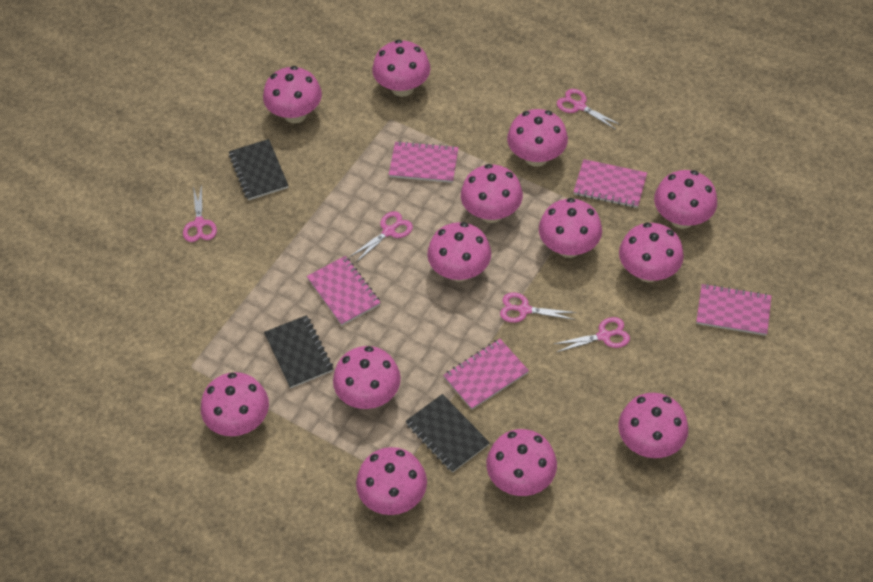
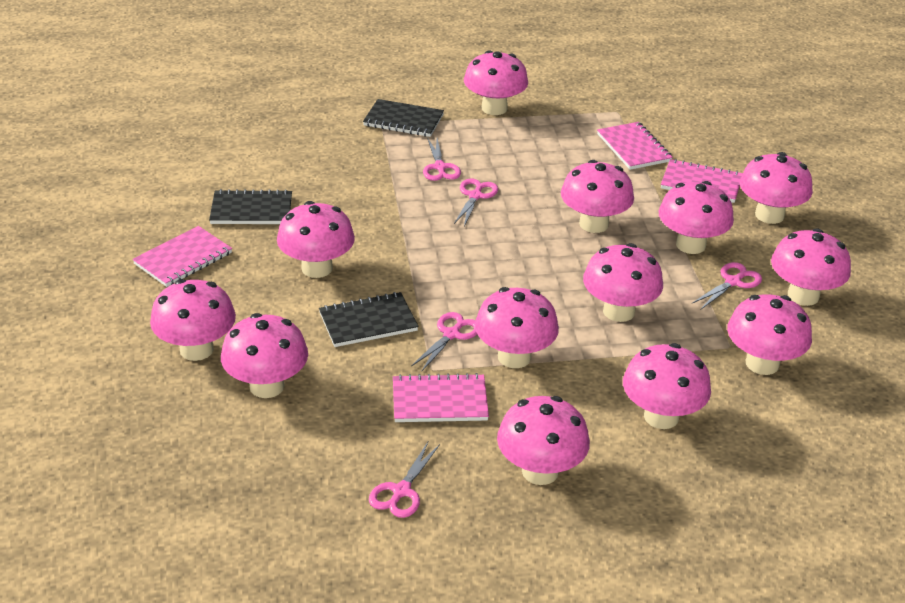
pink notebook: [307,256,381,325] [389,141,459,183] [443,339,529,410] [574,159,647,208] [696,284,771,336] = 5 -> [133,226,232,287] [393,373,489,422] [597,122,673,170] [661,159,743,203] = 4

